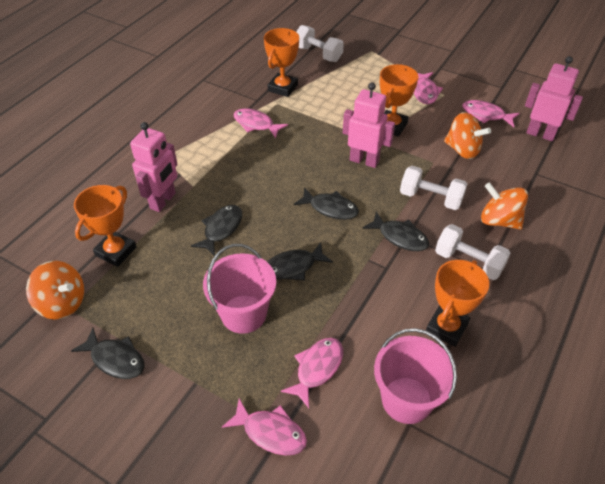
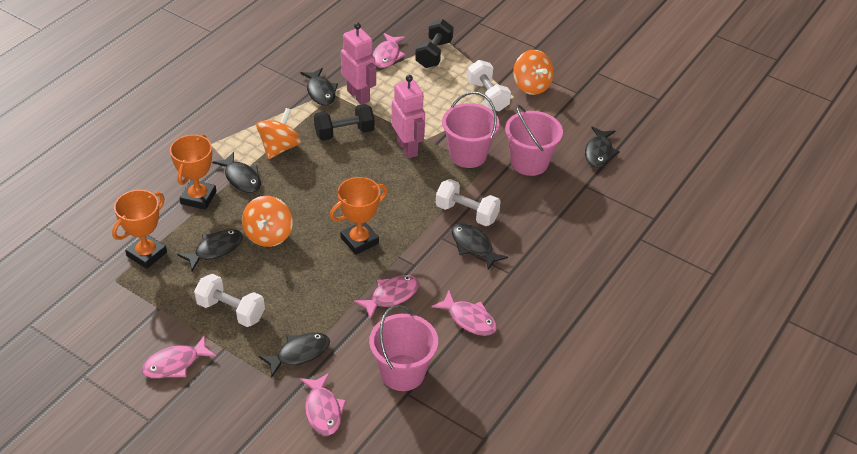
black dumbbell: none = 0 -> [314,104,375,141] [415,19,454,68] = 2
black fish: [71,328,144,379] [191,205,242,256] [268,242,333,280] [294,187,359,220] [362,211,429,251] = 5 -> [178,229,243,271] [212,152,261,193] [258,333,330,378] [300,68,338,105] [452,223,508,270] [585,126,620,168] = 6
orange trophy: [74,185,137,267] [264,28,299,97] [380,64,418,137] [426,260,489,347] = 4 -> [112,190,167,269] [170,134,216,210] [330,177,388,255] = 3
pink bucket: [203,244,276,334] [374,328,457,424] = 2 -> [369,305,438,391] [442,92,500,168] [505,104,563,176] = 3
pink robot: [130,122,178,212] [343,82,395,168] [525,56,583,141] = 3 -> [341,23,376,105] [391,75,425,158] = 2

